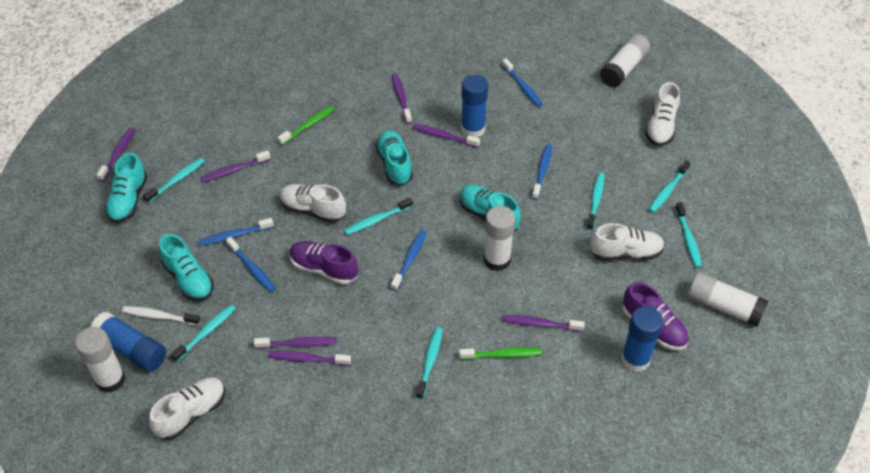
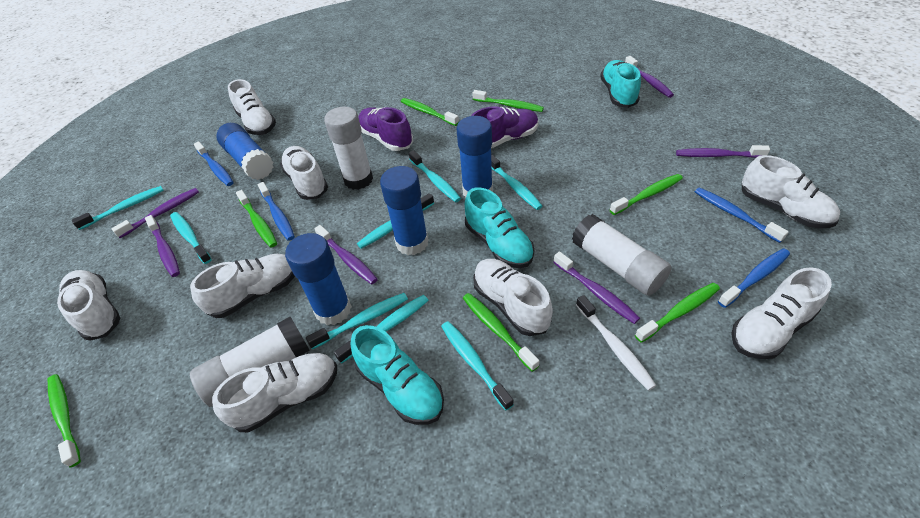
blue glue stick: [90,312,166,372] [461,75,488,138] [621,306,663,372] = 3 -> [216,123,273,180] [285,233,352,325] [380,166,429,255] [457,116,493,197] = 4
blue toothbrush: [198,218,274,246] [226,237,276,292] [391,230,427,291] [502,58,543,107] [532,144,552,200] = 5 -> [194,142,234,186] [257,182,295,241] [695,187,788,243] [718,248,790,308] = 4
green toothbrush: [277,106,335,145] [459,347,541,360] = 2 -> [48,374,81,467] [236,190,277,247] [401,98,459,126] [463,293,539,372] [472,90,544,112] [610,174,683,215] [635,283,720,343] = 7
purple toothbrush: [96,127,136,181] [200,150,271,182] [254,337,337,349] [269,351,351,366] [392,74,412,124] [413,124,480,148] [503,315,585,332] = 7 -> [111,188,199,238] [145,215,180,277] [314,225,378,284] [553,252,640,324] [625,56,674,98] [676,145,770,158] = 6
turquoise shoe: [105,153,147,223] [159,234,214,301] [375,130,413,186] [460,185,521,231] = 4 -> [351,325,444,425] [465,187,534,268] [600,60,641,108] = 3
turquoise toothbrush: [143,158,205,203] [170,305,236,363] [344,197,413,235] [416,327,443,399] [586,172,605,231] [648,161,691,213] [675,202,702,268] = 7 -> [72,186,164,230] [170,212,212,264] [306,293,408,349] [334,295,429,364] [357,193,434,249] [409,150,461,202] [441,321,514,411] [491,154,543,210] = 8
white glue stick: [75,327,126,393] [484,206,515,271] [600,34,650,87] [687,272,768,327] = 4 -> [190,317,310,407] [324,107,373,190] [572,214,672,296] = 3
white shoe: [149,377,225,440] [279,184,346,223] [590,223,665,261] [645,82,680,146] = 4 -> [57,270,120,341] [190,254,295,318] [212,353,337,432] [228,79,276,135] [280,146,328,200] [473,259,553,336] [731,267,832,359] [742,155,840,228] = 8

